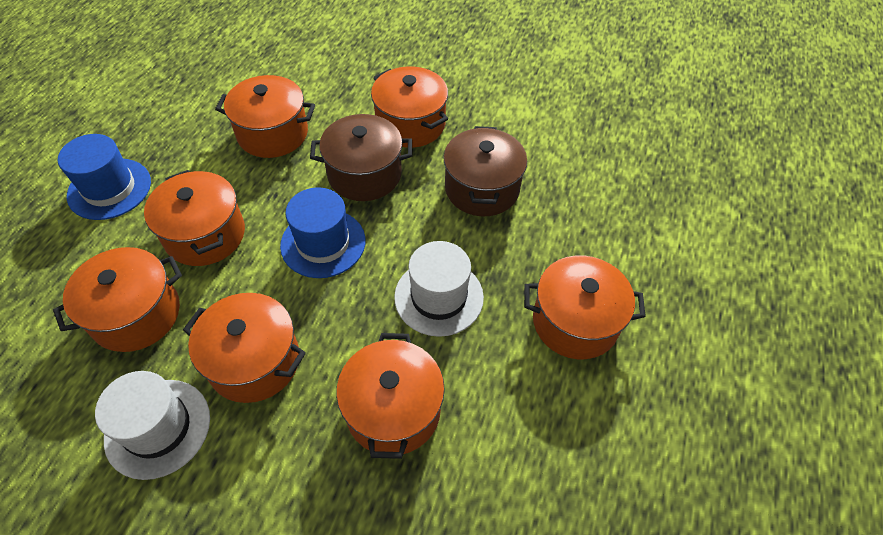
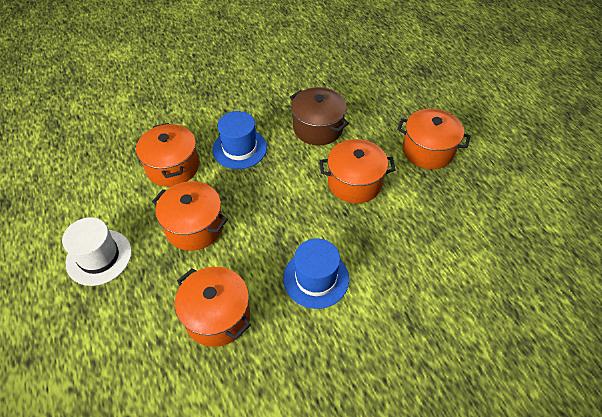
brown pot: [310,114,413,201] [443,126,527,216] = 2 -> [290,87,349,145] = 1
orange pot: [53,247,182,352] [144,170,245,266] [183,293,306,403] [215,75,315,158] [336,333,445,459] [371,66,448,148] [524,255,646,359] = 7 -> [136,123,199,187] [152,181,228,251] [175,267,251,347] [320,139,395,203] [397,109,470,169] = 5
white hat: [95,371,210,480] [394,241,484,337] = 2 -> [62,217,132,286] = 1

